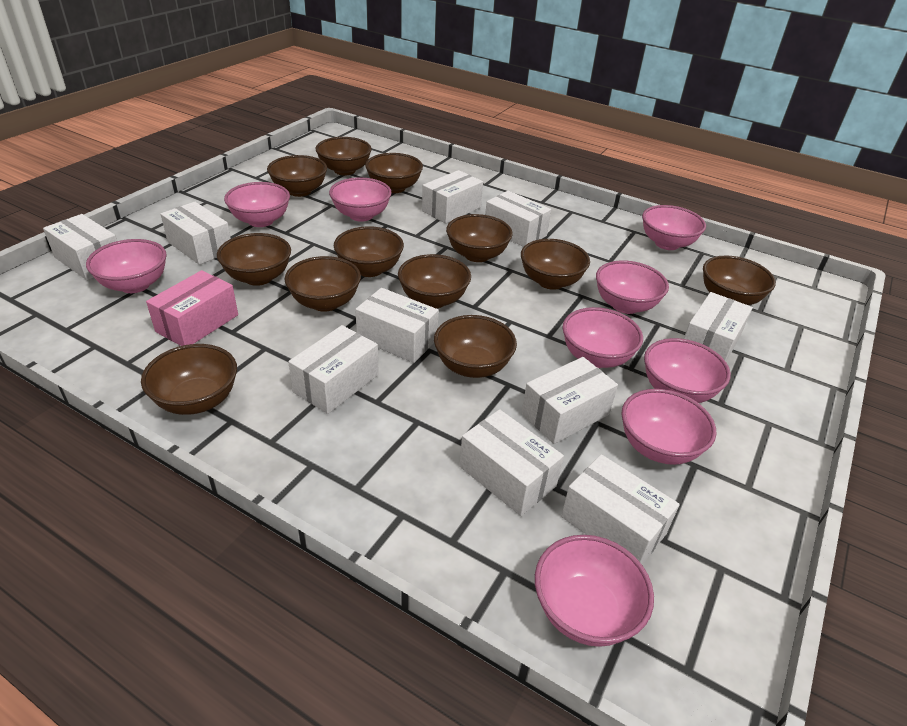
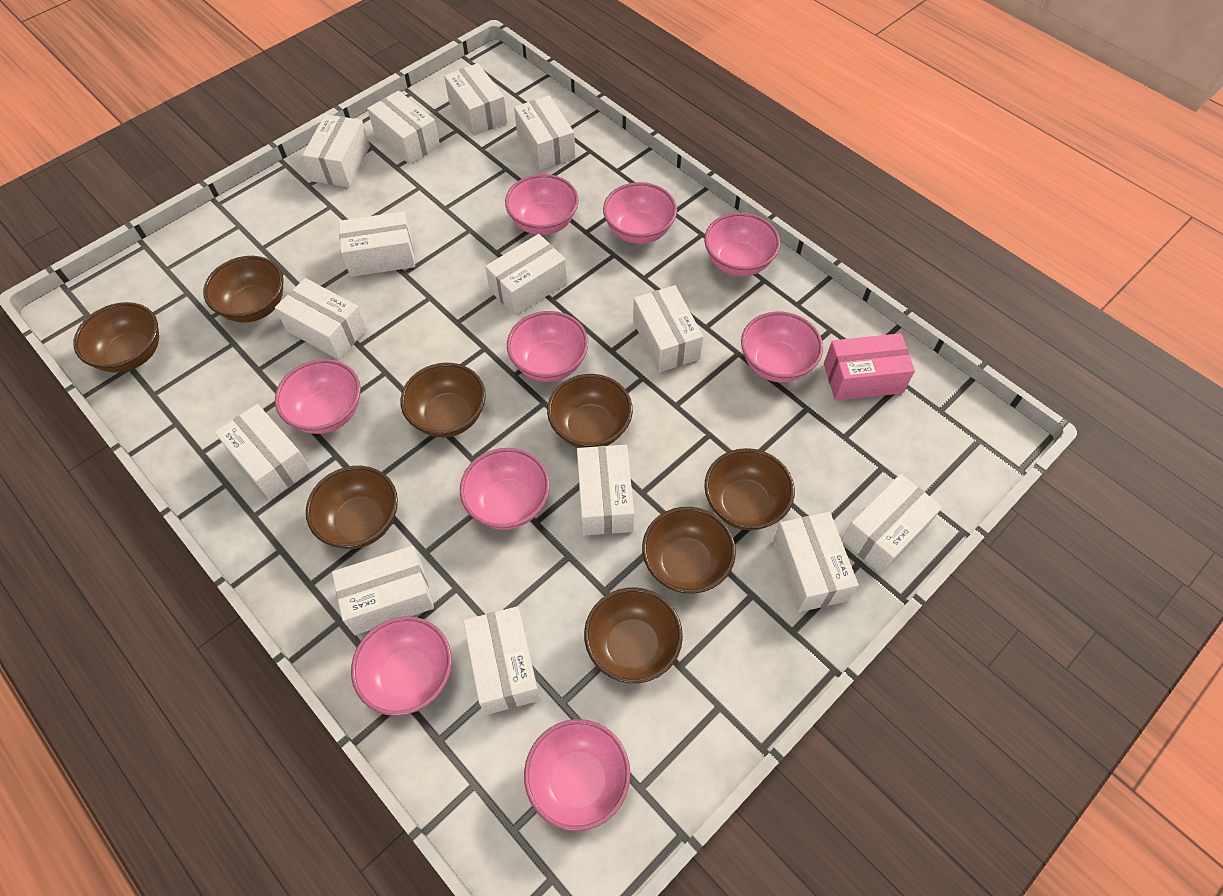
brown bowl: [141,344,237,415] [217,233,291,286] [267,155,327,197] [285,256,361,312] [315,137,372,175] [334,226,404,277] [365,153,423,193] [398,254,471,308] [434,315,517,378] [446,214,513,262] [521,239,590,290] [703,255,776,305] = 12 -> [73,302,159,373] [203,256,284,323] [306,466,398,549] [400,363,486,438] [547,374,633,448] [584,587,683,683] [642,507,736,594] [704,448,795,530] = 8
white box: [43,214,117,280] [161,202,231,265] [288,325,379,414] [355,288,439,363] [422,170,483,224] [459,409,564,516] [485,191,551,247] [521,357,618,444] [561,454,680,564] [684,292,753,361] = 10 -> [215,404,311,500] [275,278,367,360] [302,114,370,187] [332,546,434,635] [339,211,415,277] [367,91,440,164] [444,63,507,136] [463,606,540,715] [485,234,567,316] [514,96,575,170] [577,445,634,536] [633,285,703,373] [773,512,859,612] [842,474,942,574] = 14

